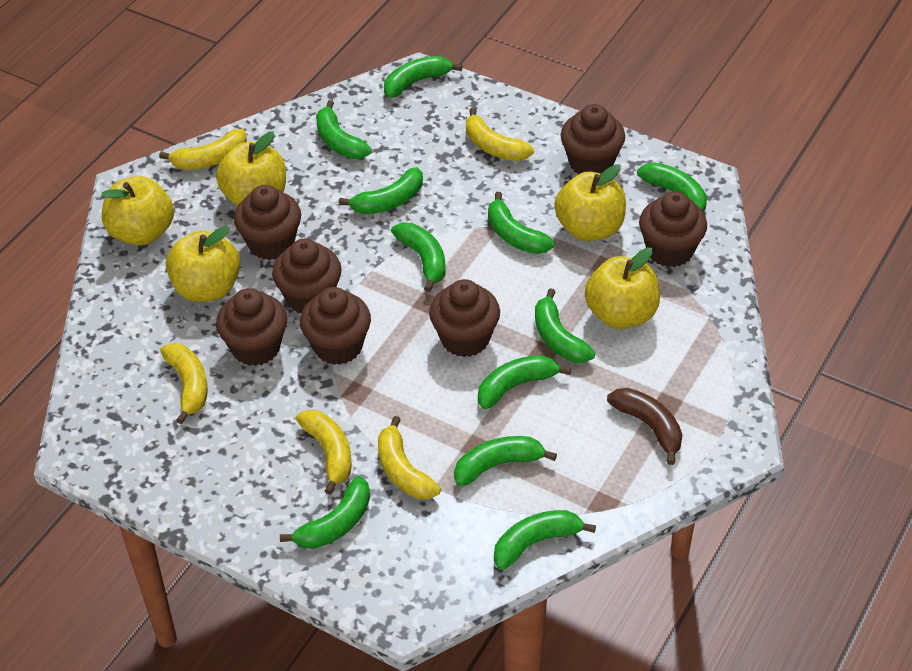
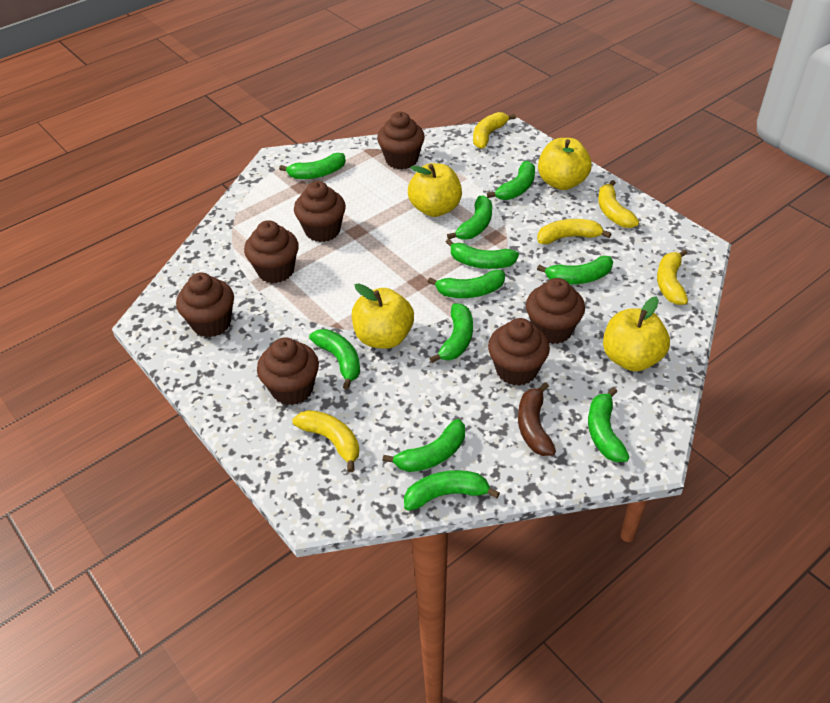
yellow apple: [101,176,174,246] [166,226,240,302] [216,132,286,206] [554,164,626,241] [585,248,660,329] = 5 -> [352,283,414,349] [408,163,462,217] [538,138,592,190] [603,296,670,371] = 4

